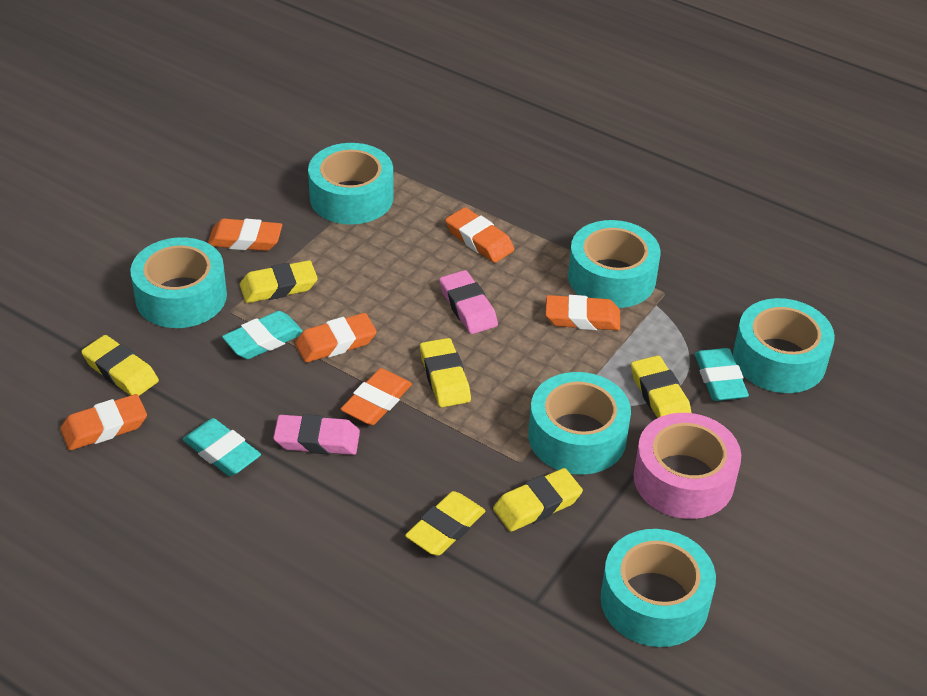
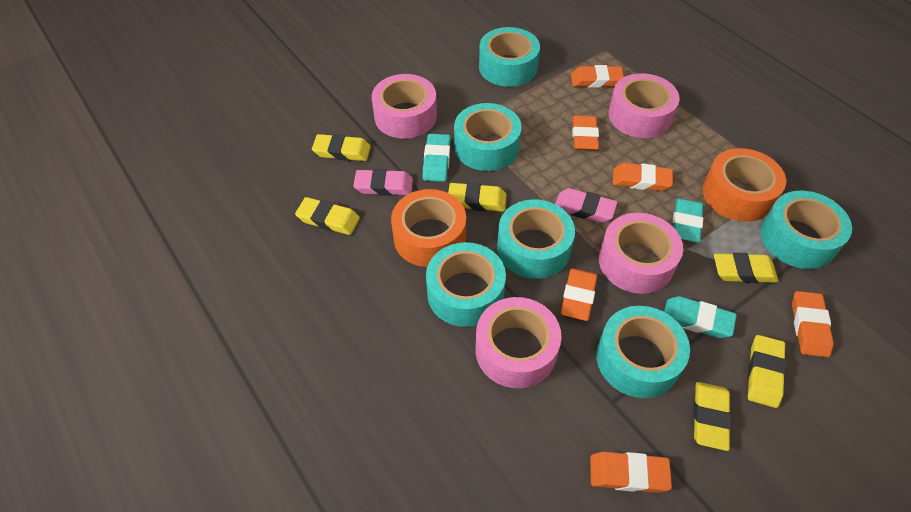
orange tape: none = 0 -> [391,189,466,267] [702,148,786,222] = 2
pink tape: [633,413,741,519] = 1 -> [372,74,437,139] [475,297,561,388] [599,213,683,294] [608,73,680,138] = 4

